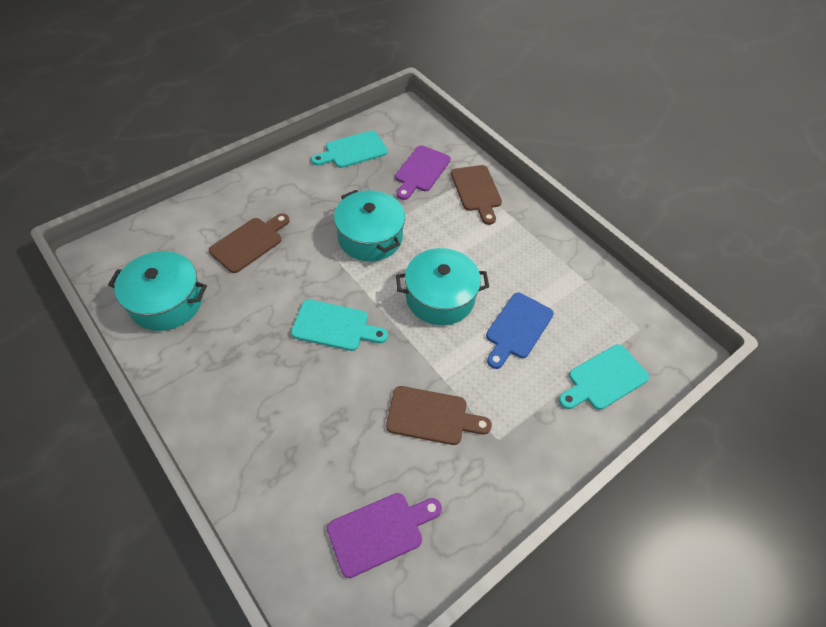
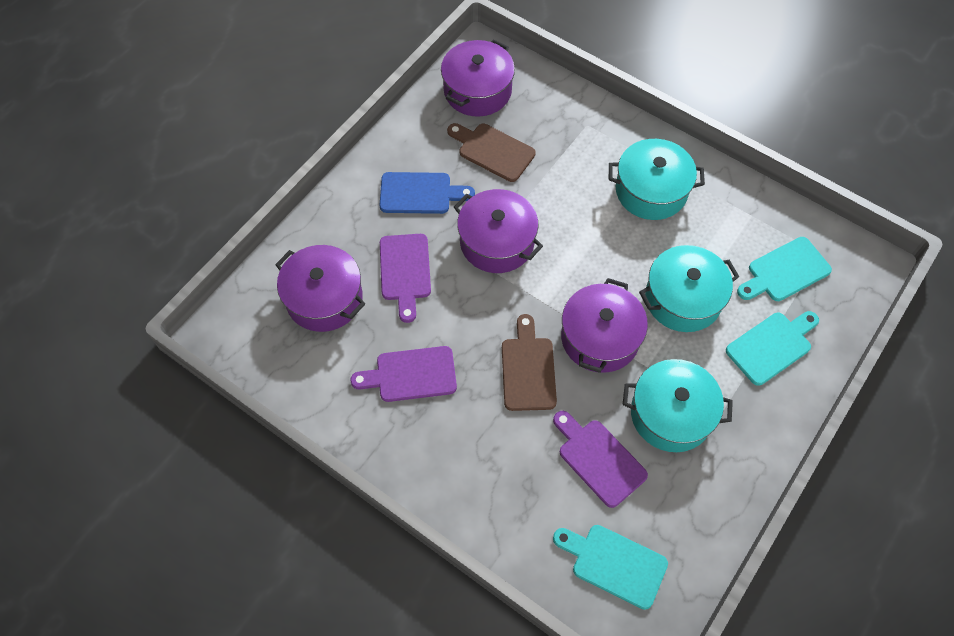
brown cutting board: [209,213,290,273] [386,386,492,445] [451,165,502,225] = 3 -> [447,123,536,182] [502,314,557,411] = 2
purple cutting board: [327,493,442,578] [395,145,450,200] = 2 -> [350,346,457,402] [380,234,431,323] [553,411,648,508] = 3
purple pot: none = 0 -> [275,245,365,332] [441,39,515,117] [454,189,543,273] [561,278,648,373] = 4

